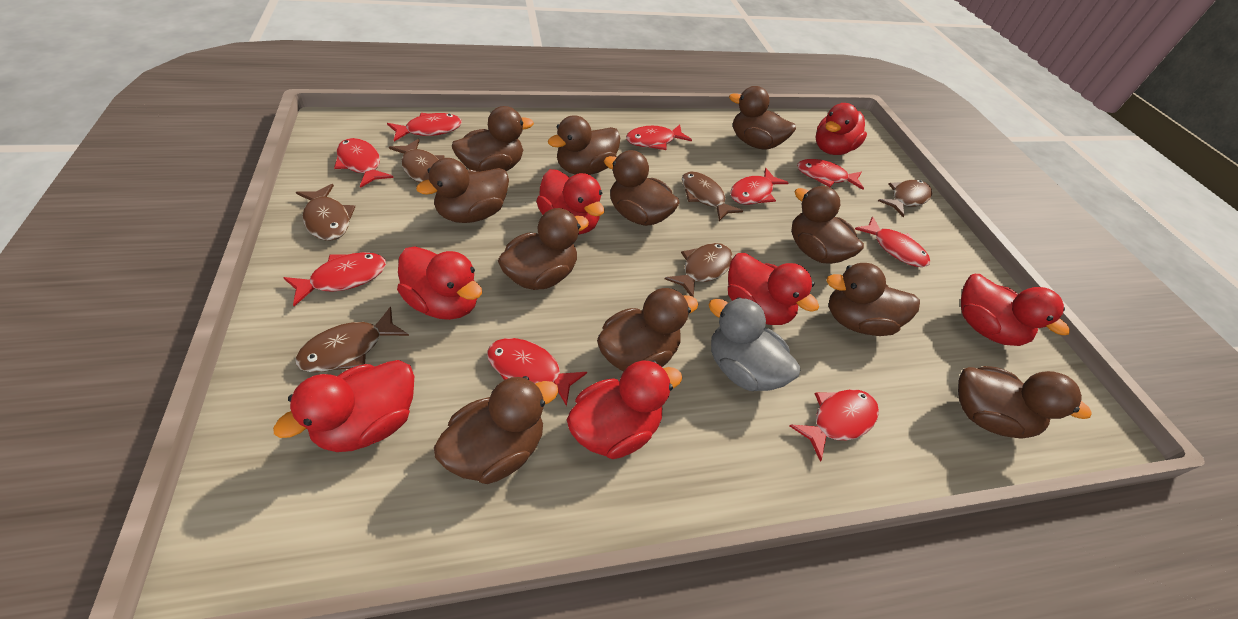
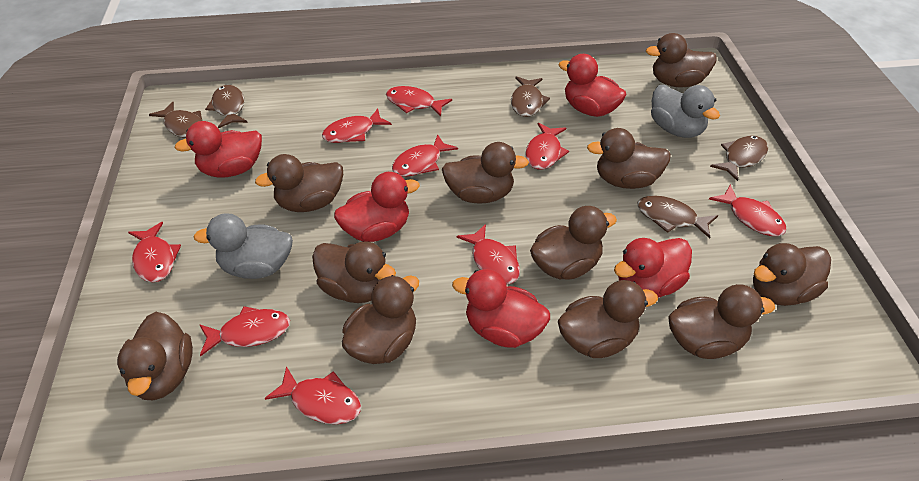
brown fish: [295,307,409,372] [296,184,355,241] [389,139,445,183] [665,243,733,297] [682,171,743,221] [878,180,932,217] = 6 -> [149,102,203,138] [205,85,248,128] [511,76,550,117] [637,195,718,238] [710,136,768,181] = 5
grey duck: [708,297,800,391] = 1 -> [193,213,293,279] [651,85,720,138] = 2
red duck: [273,360,414,452] [397,246,482,320] [536,169,604,234] [567,361,682,459] [728,253,819,325] [815,103,867,155] [961,274,1070,346] = 7 -> [174,121,262,178] [334,172,420,242] [452,269,550,348] [558,54,627,117] [614,238,692,298] = 5

